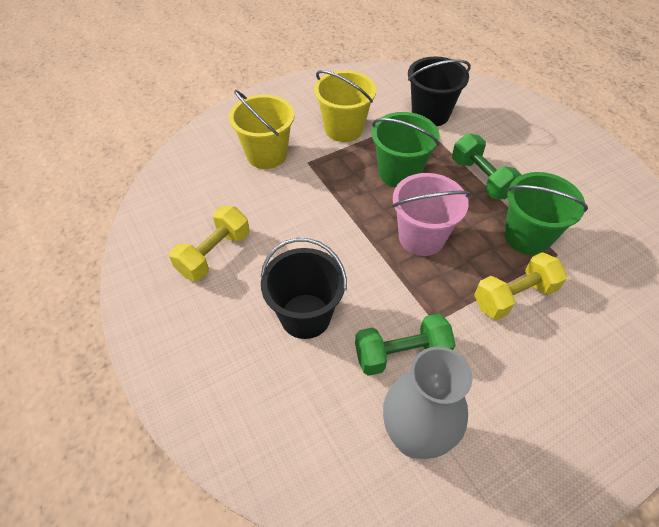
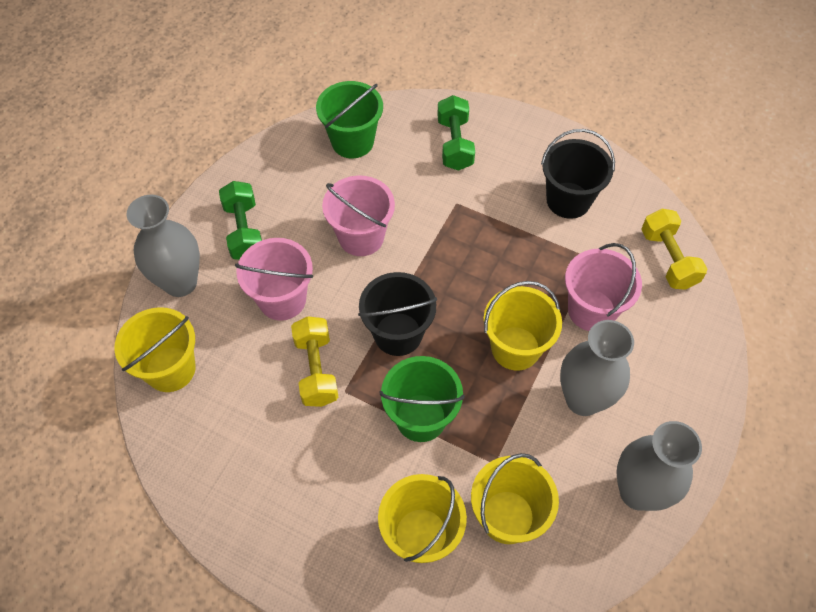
grey vase: [383,347,472,459] = 1 -> [127,195,200,297] [560,320,634,416] [616,421,702,511] = 3
pink bucket: [392,173,470,256] = 1 -> [235,238,313,321] [322,175,395,256] [565,243,642,331] = 3
yellow bucket: [229,90,295,169] [314,70,376,142] = 2 -> [114,307,196,392] [378,474,467,563] [471,453,559,544] [483,281,562,371] = 4

